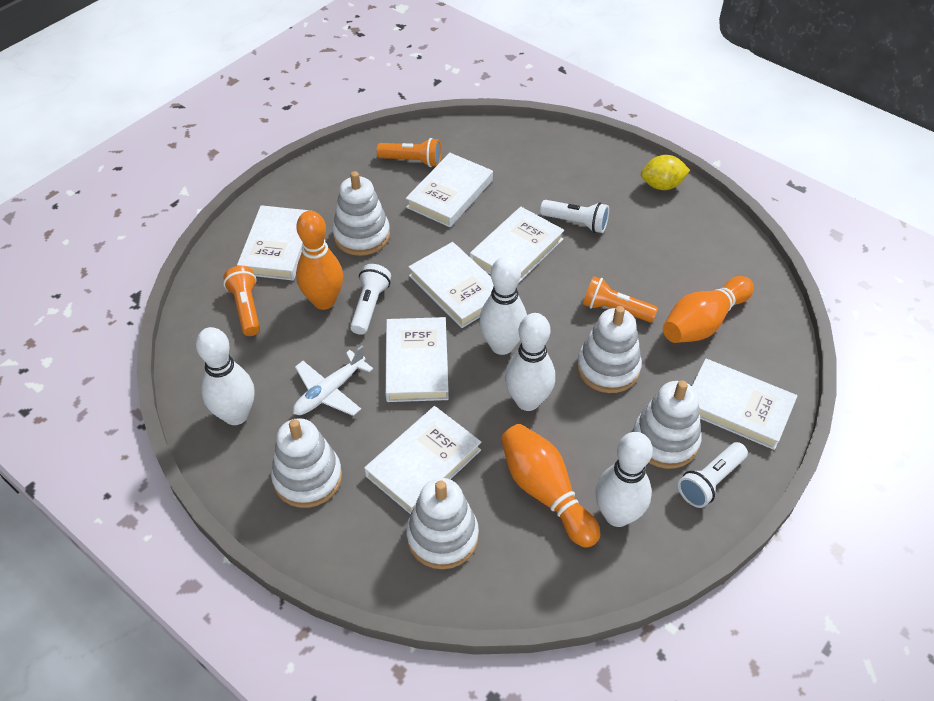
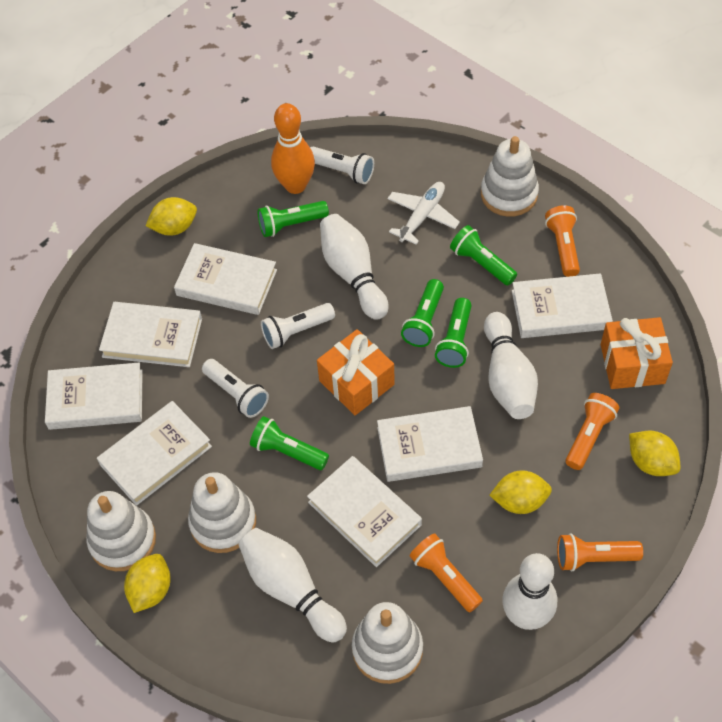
green flashlight: none = 0 -> [250,416,329,470] [258,201,329,237] [401,279,444,347] [435,298,472,368] [450,225,517,286] = 5
orange bowling pin: [296,211,343,310] [501,424,600,548] [663,276,754,343] = 3 -> [271,103,315,194] = 1
orange flashlight: [223,266,260,336] [377,138,441,167] [583,276,658,323] = 3 -> [409,533,483,612] [545,205,580,277] [557,533,643,571] [566,393,620,470] = 4
orange gift: none = 0 -> [317,329,395,415] [601,317,673,389] = 2
white stacking toy: [271,418,342,508] [332,171,390,256] [406,478,479,569] [577,306,642,393] [633,380,702,469] = 5 -> [86,491,156,571] [188,472,256,553] [352,602,423,684] [481,136,539,217] = 4
yellow lemon: [641,155,690,190] = 1 -> [124,554,171,613] [146,197,197,236] [489,470,552,514] [629,431,680,476] = 4

